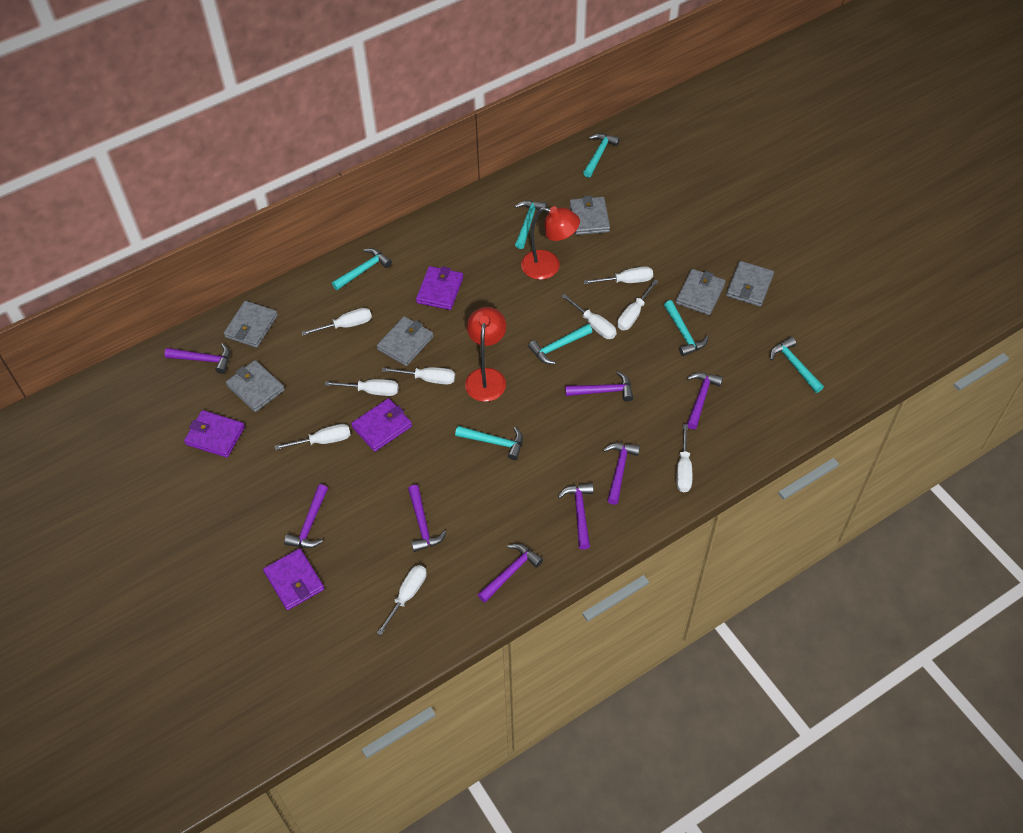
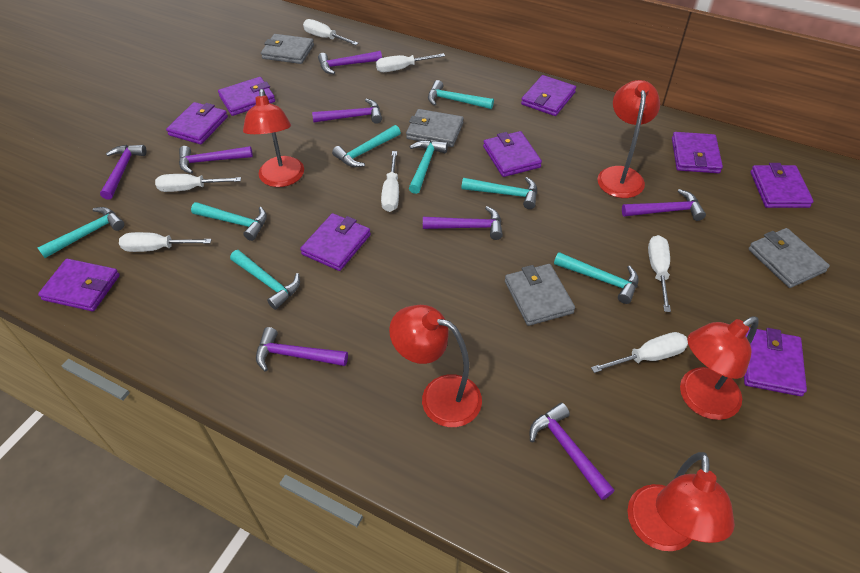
grey wallet: [224,301,278,348] [226,360,285,412] [377,316,434,366] [570,196,610,235] [676,269,726,315] [726,261,774,307] = 6 -> [261,34,314,64] [406,109,464,147] [505,264,575,326] [748,228,830,288] = 4
purple wallet: [184,410,245,458] [263,548,325,610] [351,398,412,452] [416,266,463,310] = 4 -> [38,259,120,311] [166,102,228,144] [218,77,275,116] [300,213,371,271] [483,131,542,177] [521,75,576,116] [672,132,723,173] [744,328,807,396] [751,163,814,208] = 9
red lamp: [465,307,506,402] [521,206,580,280] = 2 -> [243,89,304,187] [389,305,482,427] [597,80,660,198] [627,452,735,551] [680,316,758,420] = 5
turquoise hammer: [332,248,392,290] [455,426,523,460] [515,200,547,249] [528,324,592,364] [583,133,620,178] [664,300,708,356] [770,337,824,393] = 7 -> [38,207,125,258] [191,202,267,241] [230,250,300,310] [332,125,401,167] [409,140,448,194] [428,80,494,109] [461,177,537,209] [554,252,639,304] = 8
white screwdriver: [275,424,351,450] [302,308,372,336] [325,379,399,396] [377,565,427,635] [382,367,455,385] [561,294,617,339] [584,266,653,284] [617,279,658,330] [676,424,692,492] = 9 -> [119,232,212,252] [155,174,241,192] [303,19,359,45] [376,53,445,72] [381,151,399,212] [591,332,688,373] [648,235,671,312] = 7

